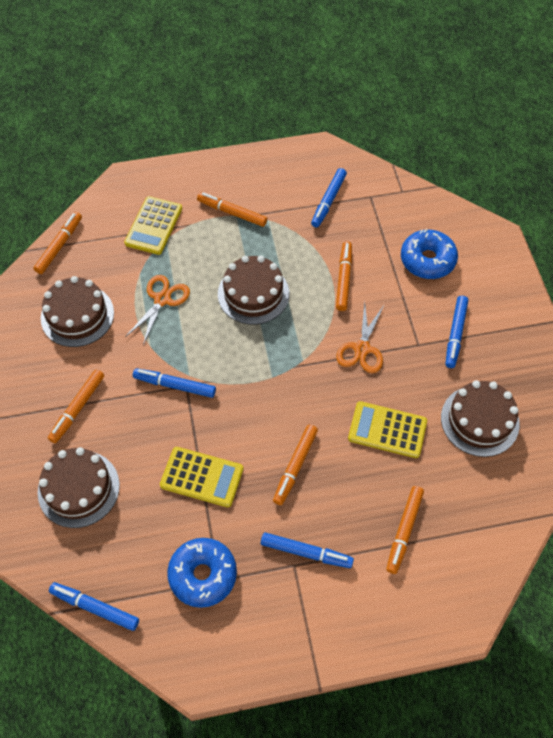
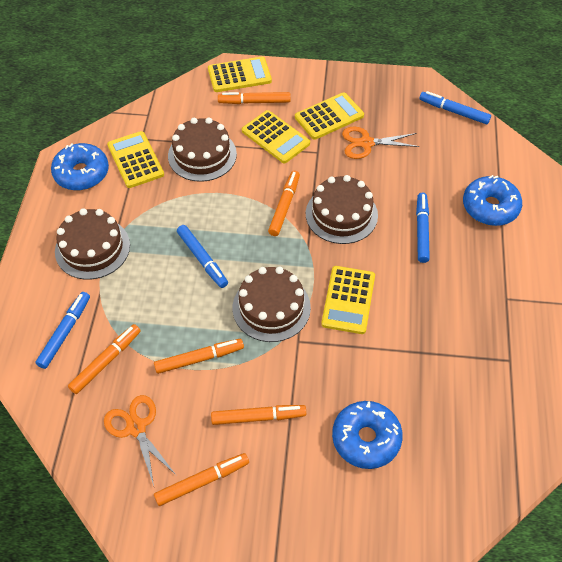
blue donut: [167,538,237,608] [401,229,458,279] = 2 -> [51,143,109,190] [332,401,403,469] [463,175,522,226] = 3
blue marker: [49,582,139,631] [133,368,216,398] [261,532,354,568] [311,168,347,228] [445,296,468,368] = 5 -> [35,292,90,369] [177,225,228,288] [416,193,430,263] [419,91,491,124] = 4
yellow calculator: [124,196,182,255] [160,447,243,507] [348,401,427,458] = 3 -> [107,131,164,188] [208,56,272,92] [242,110,310,163] [295,92,364,140] [321,266,375,334] = 5

